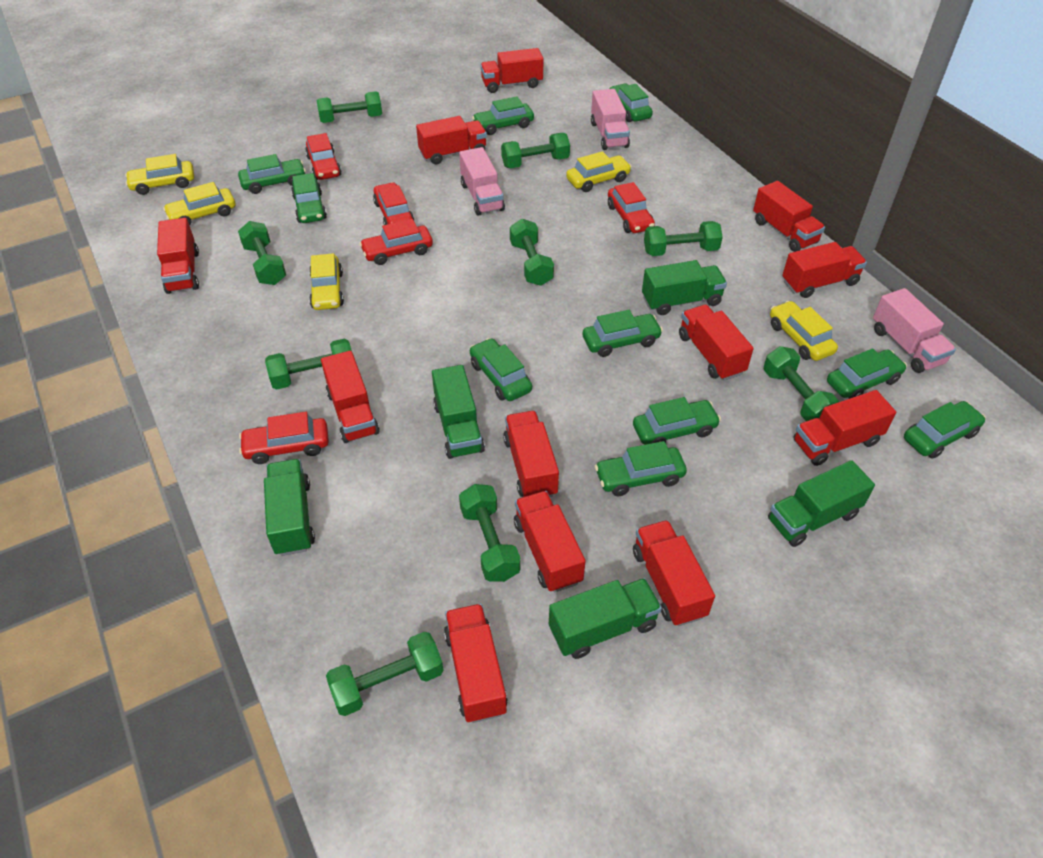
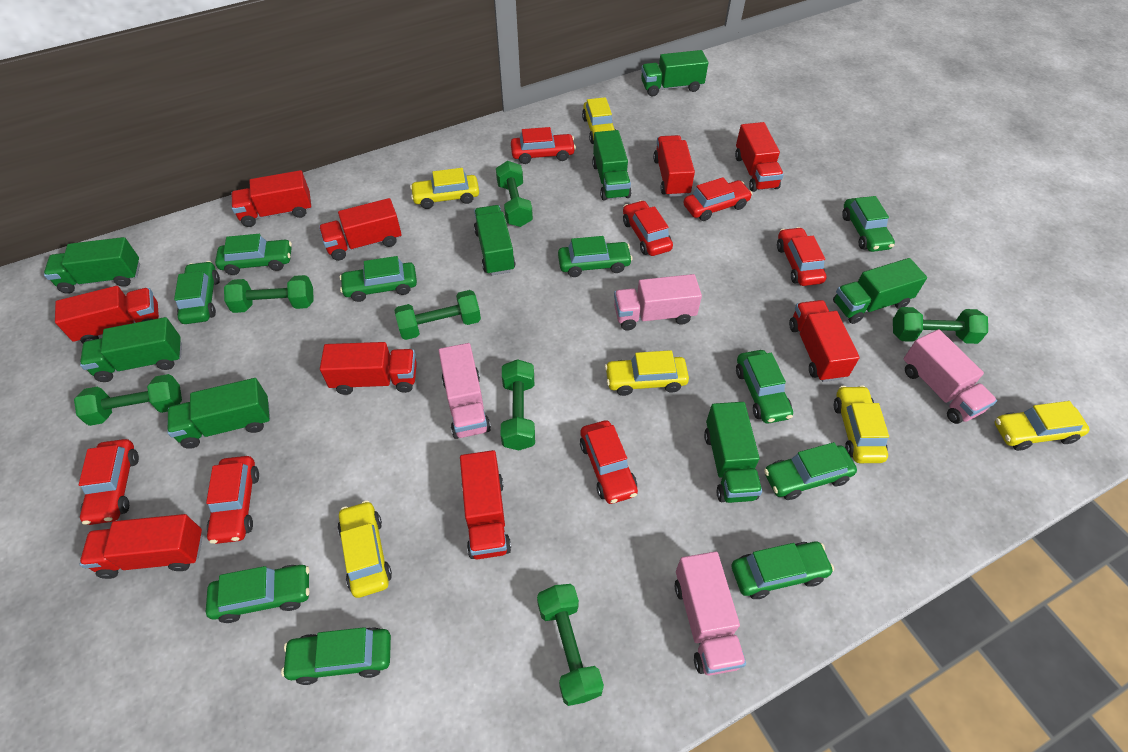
green dumbbell: [238,221,286,285] [265,339,352,390] [317,91,382,123] [326,632,444,716] [459,484,521,582] [501,133,570,168] [510,219,554,286] [644,221,723,256] [764,346,839,421] = 9 -> [74,374,182,426] [224,275,314,313] [395,290,481,340] [496,161,533,227] [501,359,535,451] [537,584,604,706] [893,307,988,344] = 7
green truck: [264,459,315,556] [432,365,485,459] [549,578,662,659] [642,260,727,315] [768,460,875,547] = 5 -> [44,237,140,294] [80,317,182,382] [167,378,270,449] [474,205,516,275] [592,130,631,201] [641,50,708,96] [704,402,762,503] [833,258,927,324] = 8
pink truck: [459,147,505,216] [591,89,630,150] [873,288,956,373] = 3 -> [438,343,491,439] [614,274,702,330] [675,551,746,676] [903,329,997,424] = 4
red car: [239,412,329,464] [305,133,342,180] [359,219,433,265] [373,182,414,225] [608,182,655,233] = 5 -> [79,439,139,525] [206,456,259,544] [511,127,576,164] [580,420,638,504] [623,200,673,256] [683,177,752,221] [777,227,827,286] = 7
red truck: [157,218,199,294] [321,351,380,443] [416,116,487,164] [444,604,508,723] [480,48,544,93] [503,411,559,497] [514,491,586,592] [633,520,715,626] [679,305,754,381] [753,181,825,252] [782,242,867,298] [794,390,896,466] = 12 -> [55,286,159,343] [80,514,203,579] [231,170,312,227] [319,198,402,261] [320,342,417,395] [460,450,511,559] [653,135,695,197] [735,122,784,192] [789,300,860,382] = 9
yellow car: [125,154,194,195] [163,182,235,226] [309,253,344,310] [566,151,632,192] [770,301,838,361] = 5 -> [338,500,392,598] [410,168,479,209] [582,97,616,144] [605,350,689,396] [834,385,889,463] [994,401,1090,451] = 6

